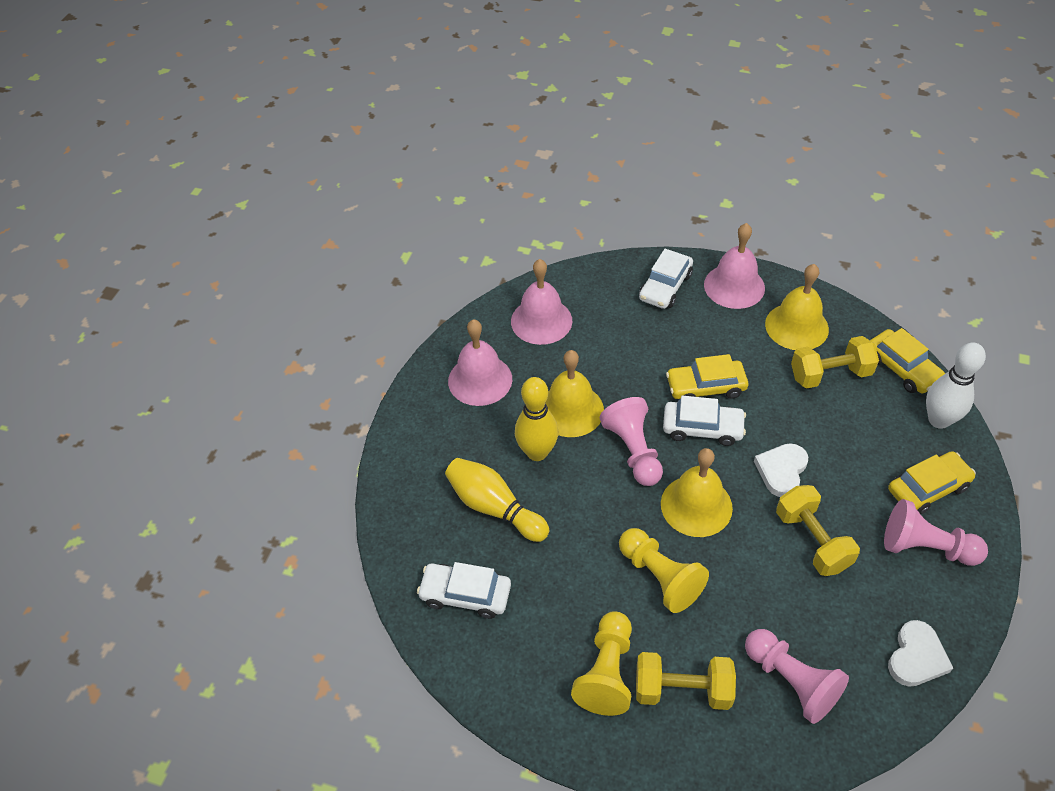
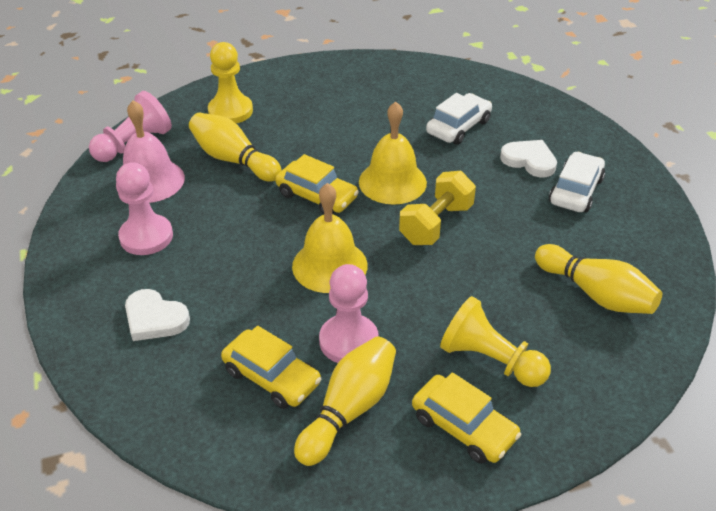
pink bell: [448,319,512,406] [511,259,572,345] [704,223,765,309] = 3 -> [116,100,185,203] = 1
white bowling pin: [926,342,986,429] = 1 -> none = 0
white car: [417,562,511,619] [639,249,693,309] [663,396,746,446] = 3 -> [426,93,492,145] [549,152,605,212] = 2
yellow bell: [546,350,604,437] [661,448,733,537] [765,264,829,350] = 3 -> [292,183,368,293] [359,101,427,205] = 2
yellow bowling pin: [445,458,549,542] [515,377,558,461] = 2 -> [189,113,282,182] [294,336,396,466] [535,244,662,314] = 3
yellow dumbbell: [636,652,736,710] [776,485,860,576] [791,336,879,389] = 3 -> [399,171,476,245] = 1

